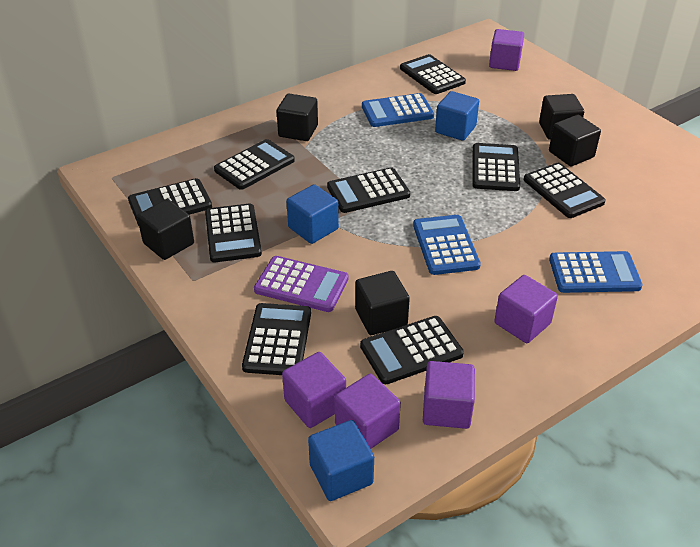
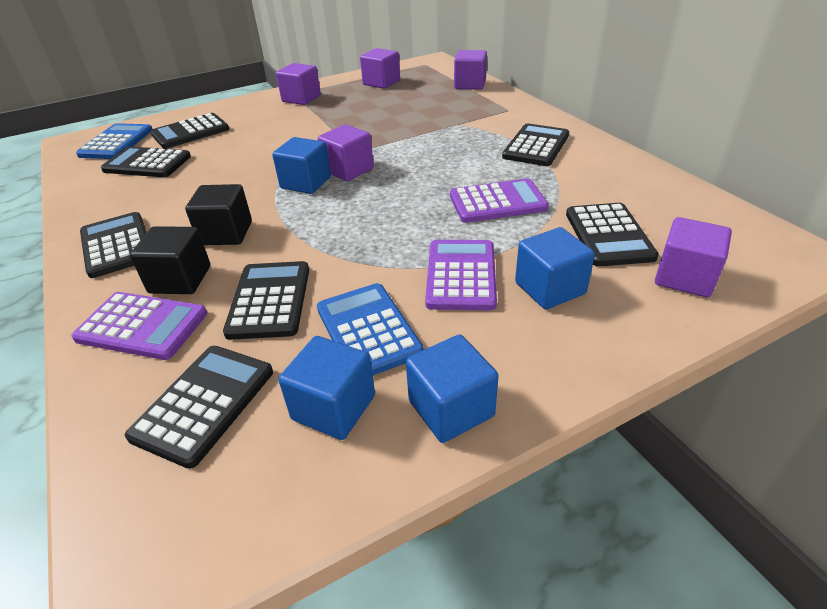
black calculator: [128,178,212,226] [205,204,262,262] [214,139,295,190] [242,303,311,375] [327,168,410,213] [360,316,464,384] [400,54,466,94] [473,143,520,191] [524,163,605,218] = 9 -> [80,212,146,278] [101,147,191,177] [125,346,273,469] [151,113,229,149] [223,261,309,340] [502,123,569,166] [566,203,659,267] = 7
black cube: [137,199,194,260] [277,94,318,141] [355,271,410,335] [539,94,584,140] [549,115,601,166] = 5 -> [130,226,210,294] [185,184,252,245] = 2
blue calculator: [362,93,434,127] [413,215,481,275] [549,251,642,293] = 3 -> [76,123,152,159] [317,283,424,375] = 2
blue cube: [287,184,339,244] [308,420,374,501] [435,91,479,141] = 3 -> [272,137,331,194] [278,336,375,440] [406,334,499,443] [515,227,595,309] = 4
purple calculator: [254,256,348,312] = 1 -> [71,292,207,360] [425,240,497,310] [450,178,549,223] = 3

